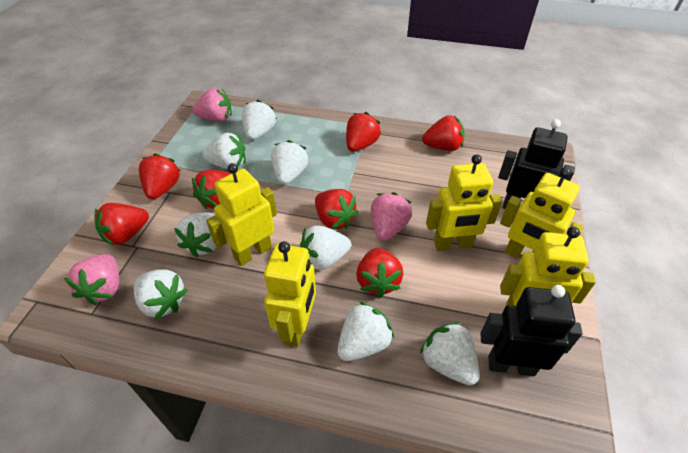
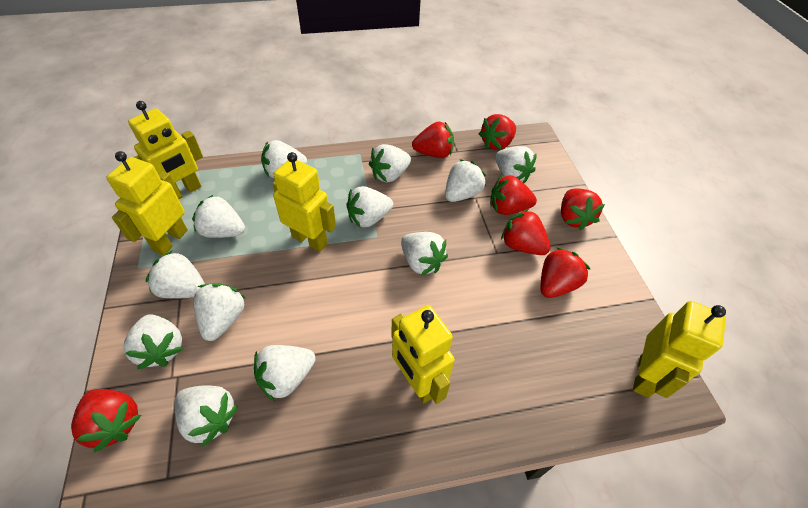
black robot: [480,285,583,376] [498,119,575,209] = 2 -> none = 0
pink strawberry: [64,254,119,305] [192,88,232,122] [371,192,412,241] = 3 -> none = 0
white strawberry: [134,269,187,320] [174,212,217,257] [203,133,246,169] [242,100,277,140] [271,140,308,185] [300,225,351,270] [337,302,394,361] [420,322,480,385] = 8 -> [124,314,183,369] [146,251,205,298] [175,385,238,447] [192,194,245,238] [193,283,246,341] [254,345,316,402] [261,140,307,178] [346,186,393,228] [369,144,411,183] [401,232,448,276] [445,159,486,202] [495,146,537,183] = 12

